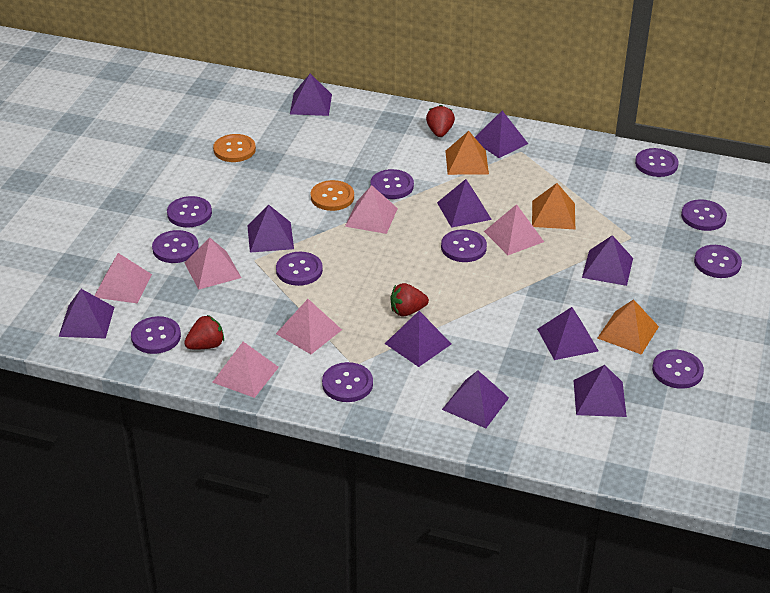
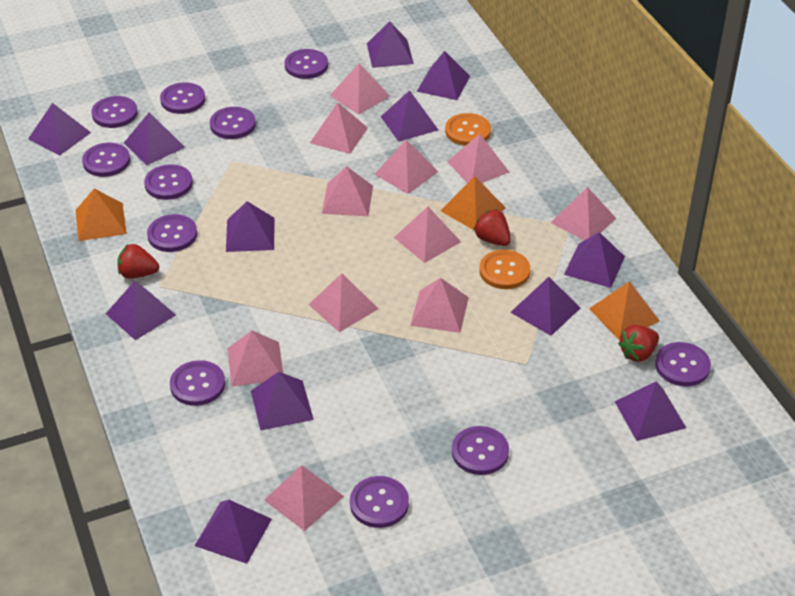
pink pyramid: [95,253,152,304] [185,238,241,290] [212,342,279,398] [276,299,342,354] [345,185,398,234] [484,204,544,255] = 6 -> [227,331,283,386] [264,465,344,531] [308,273,378,332] [310,102,368,154] [322,166,373,216] [330,63,390,115] [374,140,438,194] [394,207,461,263] [410,278,469,333] [447,134,509,183] [551,187,616,240] = 11
purple pyramid: [59,289,115,339] [247,205,294,253] [290,74,332,116] [385,311,451,367] [437,179,492,228] [442,371,509,428] [475,111,528,158] [537,307,599,360] [573,365,627,417] [582,235,633,286] = 10 -> [28,103,91,156] [106,281,176,340] [124,112,185,165] [195,500,272,564] [226,201,274,252] [251,372,314,430] [367,21,414,68] [381,90,438,142] [417,51,470,100] [510,277,580,336] [564,232,625,288] [614,381,686,441] = 12

